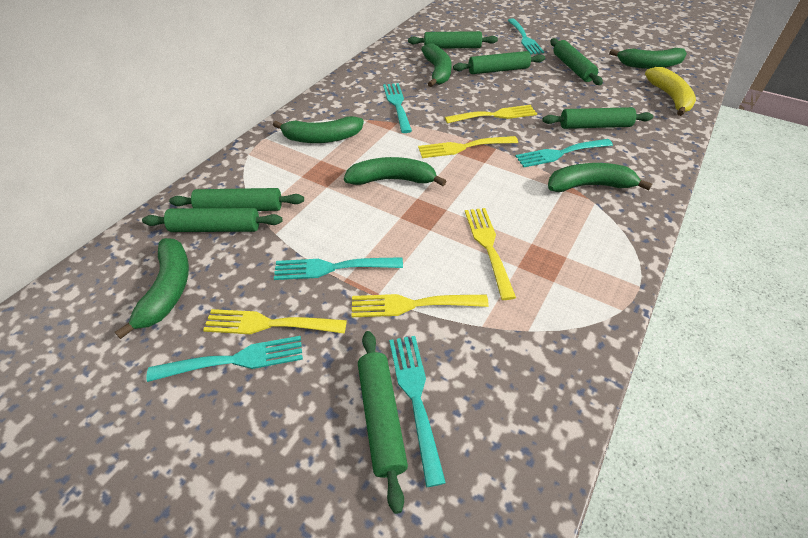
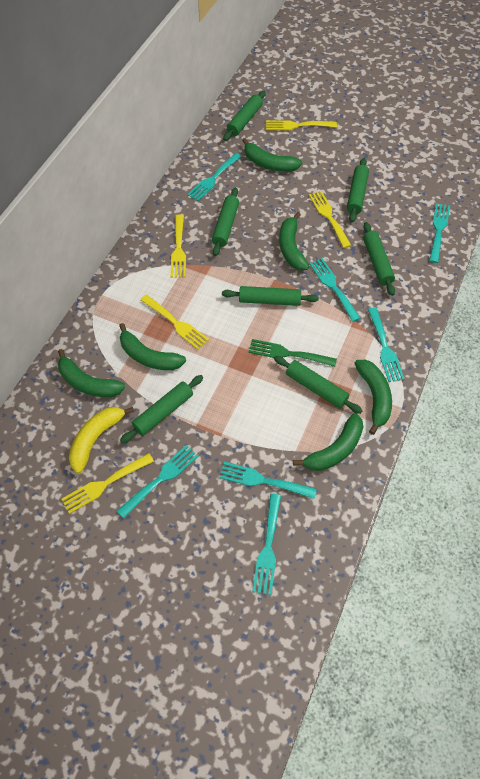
green fork: none = 0 -> [248,339,337,367] = 1
turquoise fork: [147,336,303,382] [274,257,403,280] [383,83,412,133] [389,336,446,487] [507,18,544,55] [515,139,613,167] = 6 -> [117,445,198,518] [187,153,242,201] [219,462,317,499] [252,494,281,595] [309,258,360,322] [368,307,404,382] [429,203,450,263] = 7

